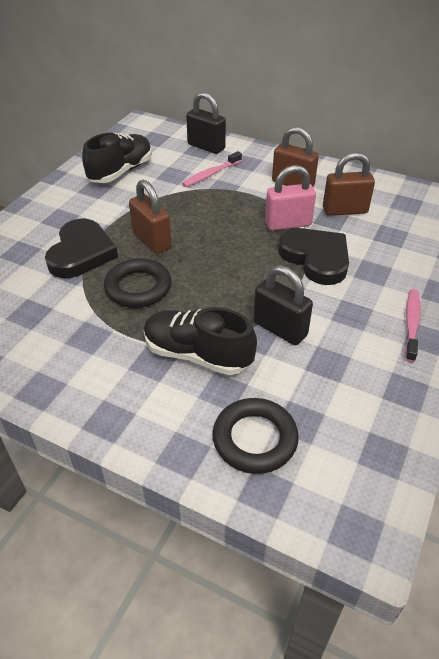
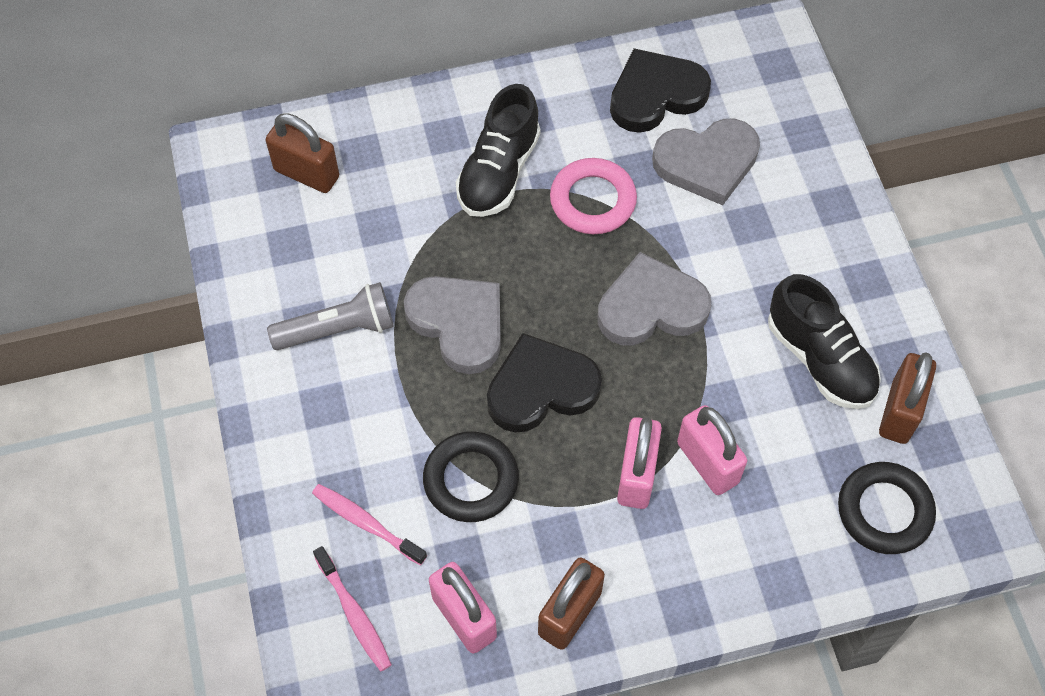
black padlock: [186,92,226,154] [253,265,313,345] = 2 -> none = 0
grey flashlight: none = 0 -> [267,282,394,350] = 1
grey heart: none = 0 -> [404,276,501,374] [598,252,711,346] [652,119,760,205] = 3
pink padlock: [265,165,316,231] = 1 -> [429,562,497,653] [617,417,662,509] [677,405,747,495] = 3
pink ring: none = 0 -> [550,158,637,234] = 1

